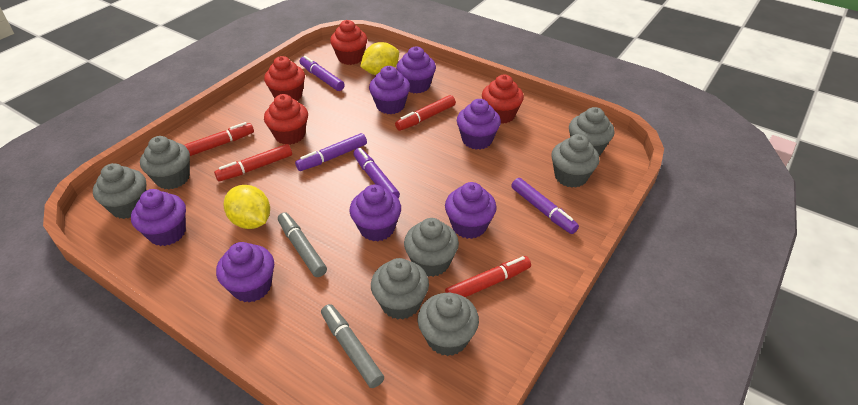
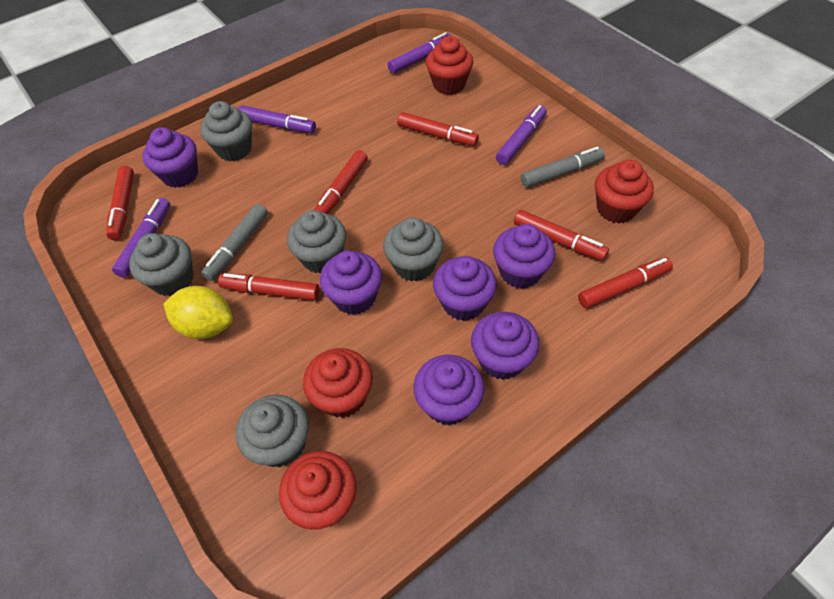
grey cupcake: [93,163,146,219] [140,136,190,190] [371,258,429,320] [404,218,459,277] [418,293,479,356] [551,134,599,188] [569,107,614,156] = 7 -> [129,233,193,296] [200,101,252,161] [236,395,309,467] [287,210,346,274] [383,218,444,282] = 5
purple cupcake: [131,189,186,246] [216,242,274,303] [350,185,401,241] [369,66,410,114] [397,47,436,94] [445,182,497,239] [457,99,501,150] = 7 -> [142,127,198,188] [320,250,382,315] [414,355,484,425] [433,256,497,321] [471,312,539,380] [493,224,555,289] = 6
red marker: [184,122,254,156] [214,144,292,181] [395,95,456,131] [445,256,531,297] = 4 -> [106,166,134,240] [218,273,320,300] [314,150,368,214] [397,112,479,146] [514,210,609,261] [578,257,673,309] = 6
yellow lemon: [224,185,270,229] [360,42,399,75] = 2 -> [163,286,233,339] = 1

